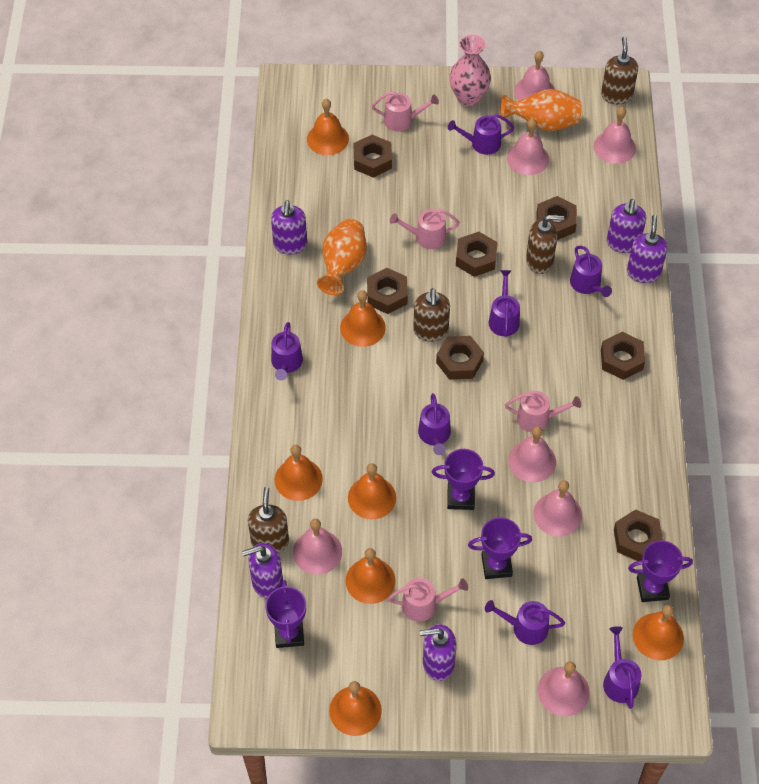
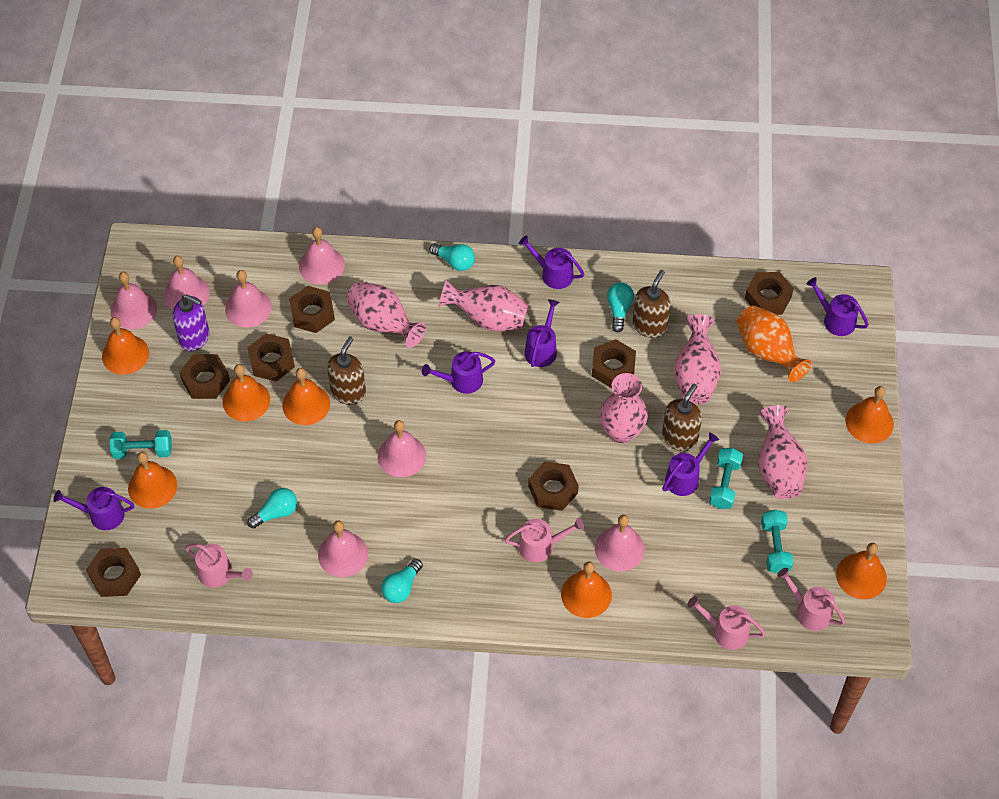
brown soap dispenser: [248,487,289,553] [413,288,450,342] [526,215,564,274] [601,37,638,104] = 4 -> [327,336,366,405] [632,270,671,338] [662,384,702,451] = 3
orange vase: [317,219,367,295] [501,89,582,131] = 2 -> [737,305,812,382] = 1
pink vase: [450,35,491,106] = 1 -> [346,282,426,348] [439,280,529,331] [600,373,648,443] [674,314,721,405] [758,405,807,499] = 5
purple soap dispenser: [242,543,283,599] [271,200,307,254] [420,624,457,681] [607,199,646,253] [627,215,668,283] = 5 -> [172,294,210,351] = 1
purple trophy: [265,580,306,648] [432,449,495,510] [468,517,532,579] [628,541,693,602] = 4 -> none = 0
purple watering can: [271,322,303,380] [418,393,451,455] [448,114,514,155] [485,600,565,645] [489,270,520,337] [570,246,612,297] [603,626,641,709] = 7 -> [53,487,134,530] [422,351,495,394] [519,235,584,289] [525,299,560,367] [662,432,719,496] [806,277,869,336] = 6
turquoise dumbbell: none = 0 -> [110,430,172,459] [709,448,743,509] [761,510,794,573] = 3
turquoise light bulb: none = 0 -> [247,488,297,529] [381,559,423,603] [429,243,475,271] [607,282,634,332] = 4

